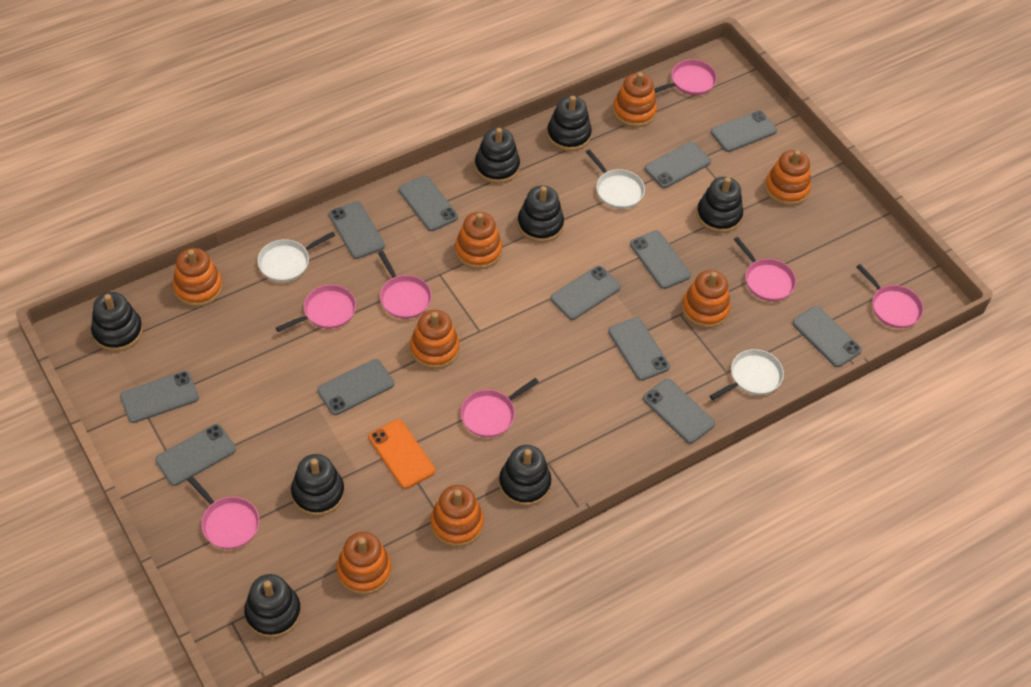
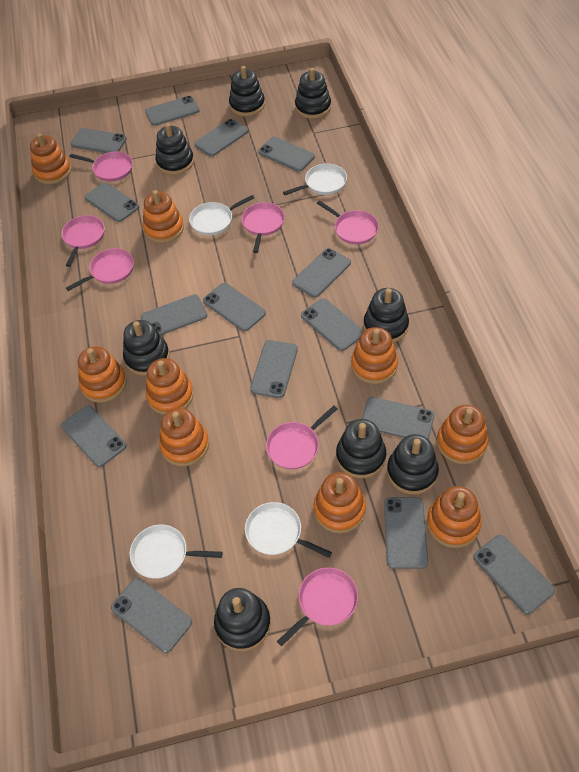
grey phone: [120,371,199,423] [155,424,236,486] [317,359,394,415] [329,201,385,259] [399,176,458,231] [550,266,621,320] [608,317,670,381] [630,231,691,289] [643,379,715,444] [644,142,711,188] [711,110,777,152] [792,306,862,367] = 12 -> [61,406,126,467] [70,128,127,153] [84,182,139,222] [111,578,192,653] [141,294,207,335] [145,96,199,126] [194,119,248,157] [203,283,266,332] [250,340,298,398] [258,137,315,172] [292,248,351,298] [301,298,364,351] [362,397,435,440] [384,497,428,569] [473,535,555,615] = 15
orange phone: [369,419,435,489] = 1 -> none = 0
orange stacking toy: [173,248,223,307] [337,532,392,595] [410,310,459,369] [430,485,484,547] [455,212,502,269] [613,72,657,128] [682,270,731,328] [765,150,811,206] = 8 -> [30,133,72,184] [78,346,127,403] [143,190,184,243] [146,358,194,415] [159,408,209,466] [314,472,366,533] [351,327,398,384] [427,486,482,548] [437,405,488,464] = 9
white pan: [257,232,335,282] [586,149,645,209] [710,349,784,400] = 3 -> [130,525,222,579] [189,195,254,235] [245,502,332,558] [283,163,347,195] = 4

